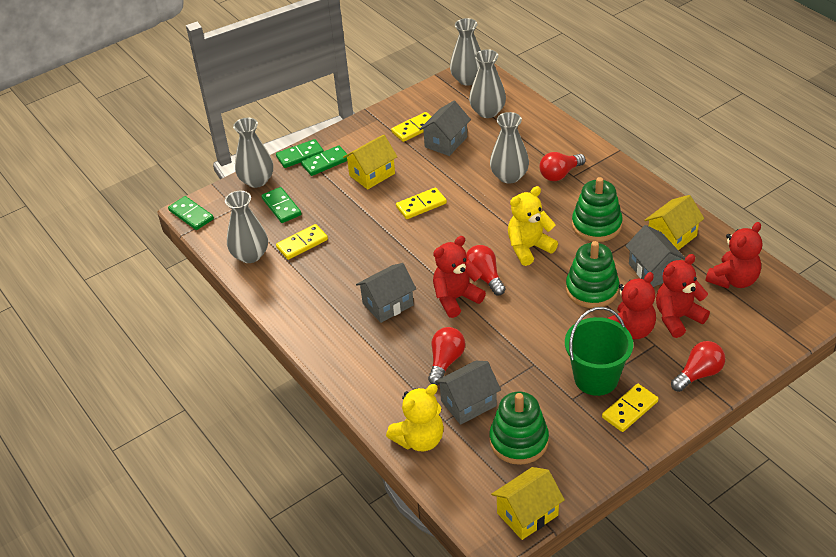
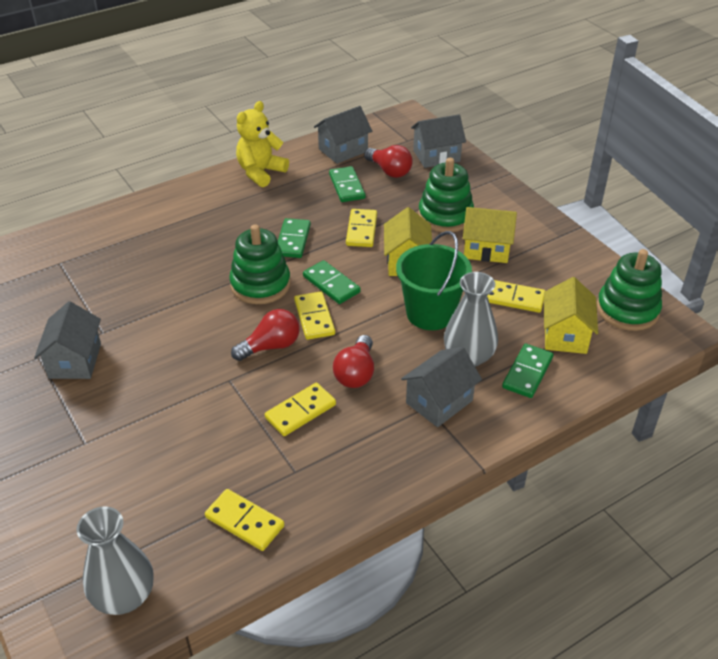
grey vase: [225,191,268,263] [233,118,273,188] [450,18,481,86] [469,49,506,118] [490,112,529,184] = 5 -> [76,506,153,615] [444,272,498,367] = 2
red light bulb: [428,327,465,385] [466,245,506,295] [540,152,586,181] [671,341,725,392] = 4 -> [231,309,300,361] [333,335,374,388] [364,145,413,178] = 3
red teddy bear: [433,236,486,318] [608,272,656,339] [656,254,710,338] [706,222,762,289] = 4 -> none = 0
yellow domino: [276,224,328,260] [391,112,432,142] [396,187,447,219] [602,384,659,432] = 4 -> [205,489,284,551] [265,383,336,436] [294,292,335,340] [346,209,377,247] [487,280,545,313] = 5
yellow teddy bear: [386,384,444,451] [508,186,558,266] = 2 -> [236,101,289,187] = 1

